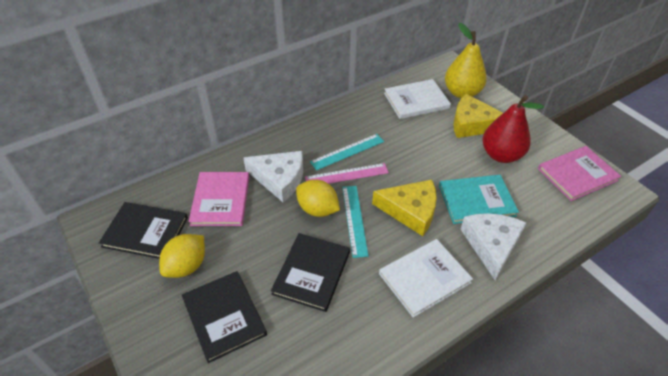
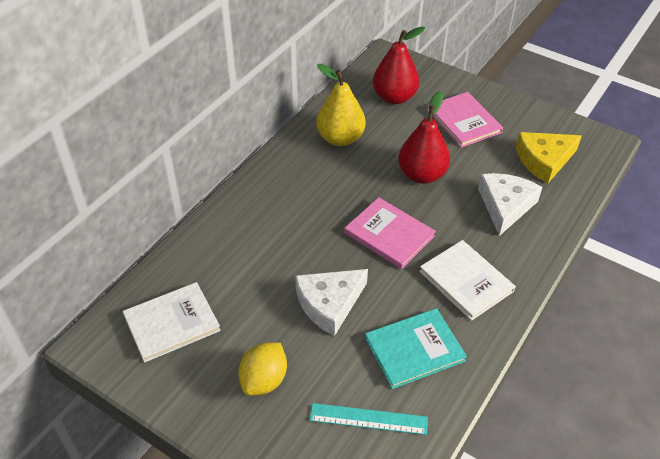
black book: [99,202,188,259] [182,271,267,363] [271,233,350,312] = 3 -> none = 0
pink ruler: [305,163,389,184] = 1 -> none = 0
red pear: [482,95,544,163] = 1 -> [373,27,425,104] [398,91,450,184] = 2
turquoise ruler: [310,134,384,170] [342,186,368,258] = 2 -> [310,403,428,435] = 1
yellow cheese: [372,180,437,236] [453,94,503,138] = 2 -> [516,132,582,184] = 1
yellow lemon: [159,234,205,278] [296,180,340,217] = 2 -> [238,343,287,396] = 1

